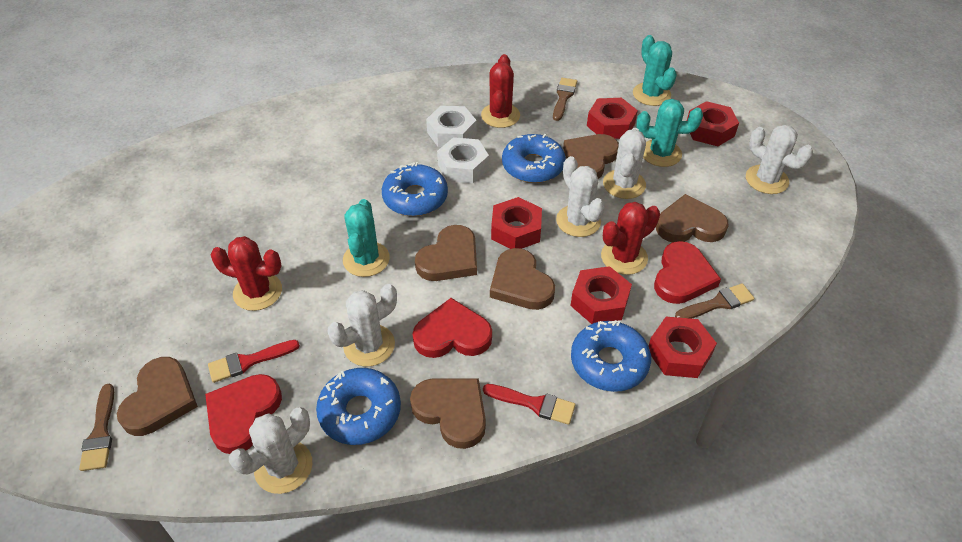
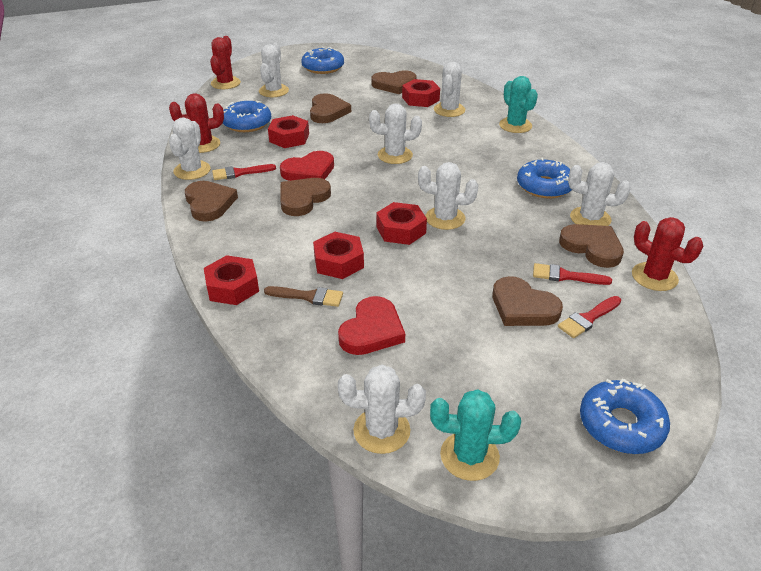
brown brush: [79,384,114,471] [553,78,577,121] [675,283,754,319] = 3 -> [264,286,343,307] = 1
red brush: [208,340,300,383] [483,384,575,425] = 2 -> [212,164,276,180] [533,263,612,285] [558,296,621,338] = 3
red heart: [205,374,282,454] [412,298,492,358] [654,241,721,304] = 3 -> [280,151,334,181] [338,296,405,355] = 2
turquoise cactus: [343,199,390,277] [633,35,677,106] [636,99,703,167] = 3 -> [430,389,521,481] [499,76,538,133] = 2
white cactus: [229,407,312,494] [327,284,397,366] [556,156,605,237] [603,128,646,199] [746,125,813,194] = 5 -> [169,117,211,180] [259,43,289,97] [338,365,426,454] [369,103,422,164] [418,162,478,230] [434,62,465,117] [568,162,631,226] = 7
white nut: [426,106,477,147] [437,137,489,183] = 2 -> none = 0

